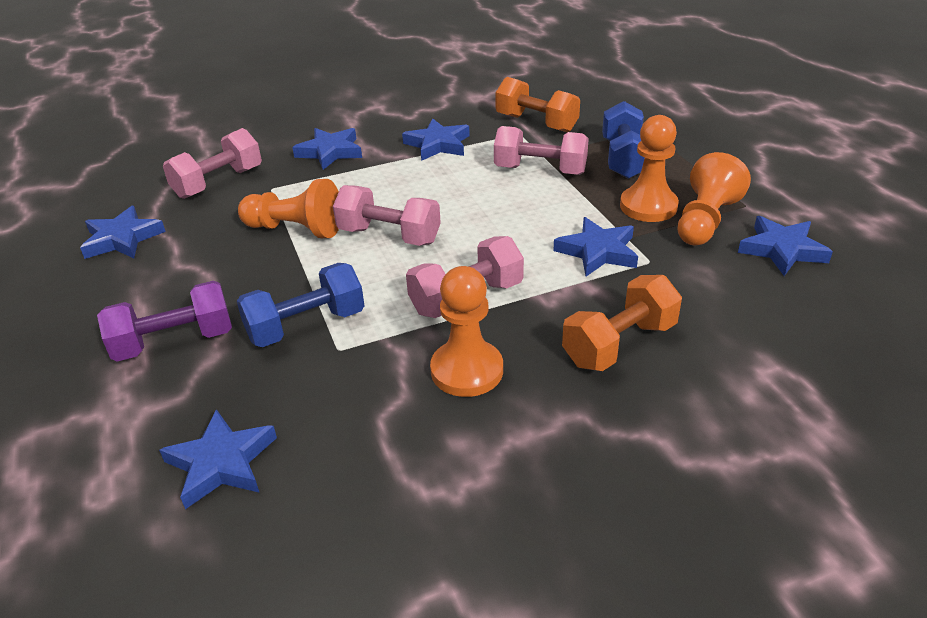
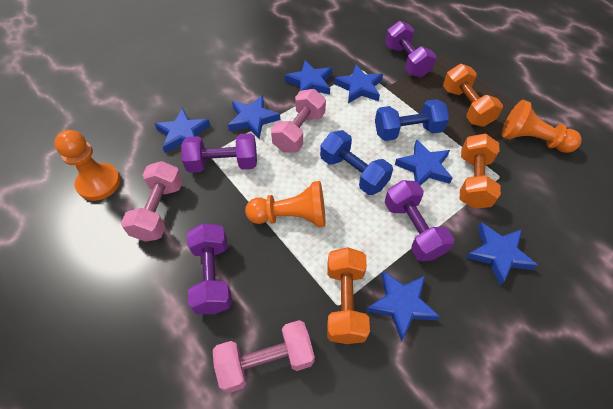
blue star: [80,206,166,259] [159,409,277,509] [292,128,362,170] [402,119,470,161] [553,217,638,276] [738,216,833,276] = 6 -> [155,108,210,153] [228,95,280,139] [285,61,332,95] [334,65,383,103] [367,271,440,341] [395,139,453,186] [466,222,538,286] = 7
orange dumbbell: [495,77,580,132] [562,275,682,371] = 2 -> [327,247,370,344] [443,64,503,127] [460,133,501,209] = 3
orange pawn: [238,179,339,238] [430,266,503,397] [620,115,679,222] [677,152,751,245] = 4 -> [54,130,121,201] [245,181,325,227] [502,100,582,153] = 3
pink dumbbell: [163,128,262,199] [333,185,441,246] [406,236,524,318] [494,126,589,175] = 4 -> [121,161,183,242] [213,320,315,393] [271,89,326,152] = 3
purple dumbbell: [97,281,232,362] = 1 -> [181,133,257,173] [187,223,232,314] [385,21,436,77] [385,180,454,261] = 4

